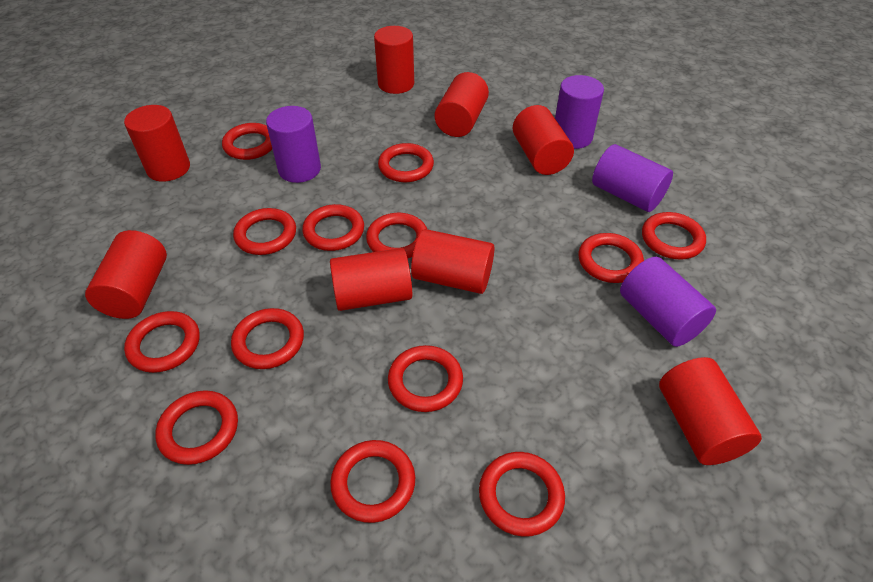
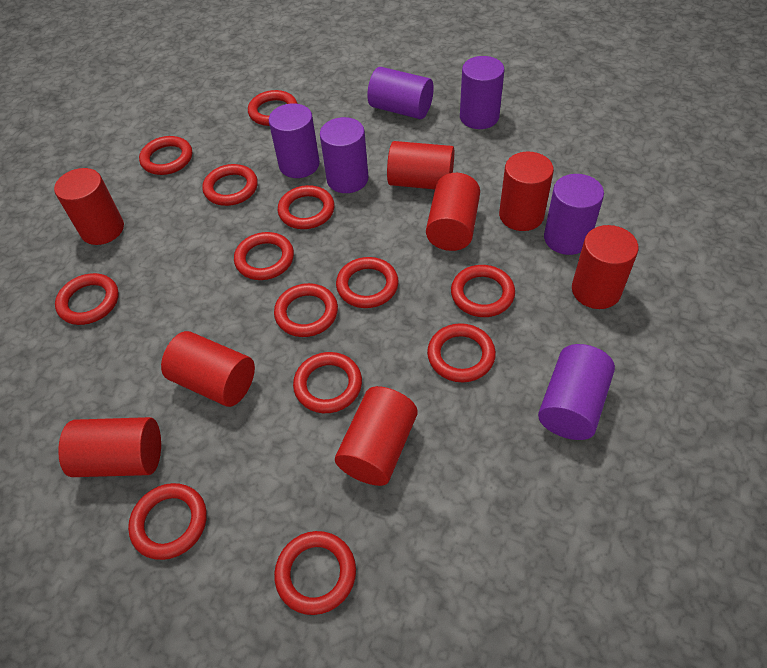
purple cylinder: [266,106,321,183] [555,75,604,149] [592,144,673,212] [620,257,716,347] = 4 -> [269,103,320,178] [320,117,369,193] [367,67,434,119] [460,56,504,129] [538,344,615,440] [544,174,604,255] = 6

